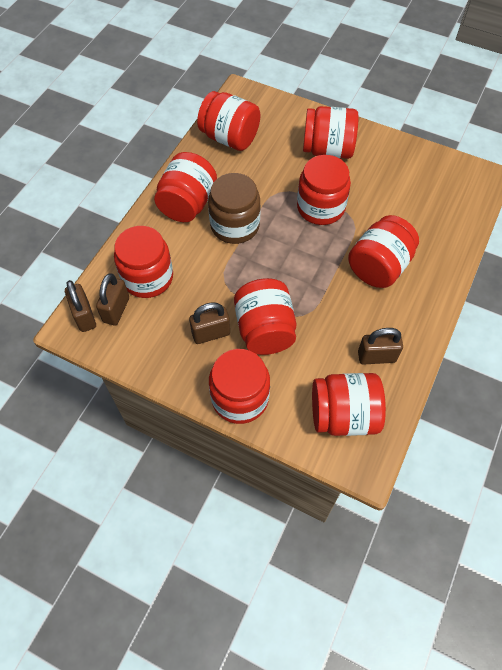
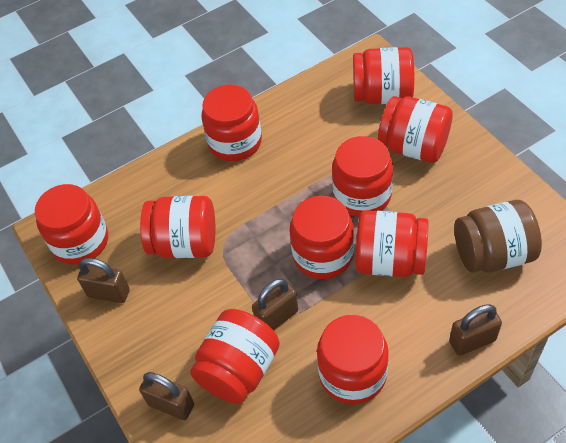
red jar: [114,226,173,298] [154,152,217,222] [197,91,260,151] [209,349,270,424] [234,278,296,355] [297,155,351,225] [303,106,359,159] [312,373,386,436] [348,215,419,288] = 9 -> [35,184,108,265] [140,196,215,258] [190,309,280,404] [201,85,262,161] [289,196,354,279] [317,315,389,404] [332,136,393,217] [353,47,414,104] [355,210,428,277] [378,96,453,163] = 10

